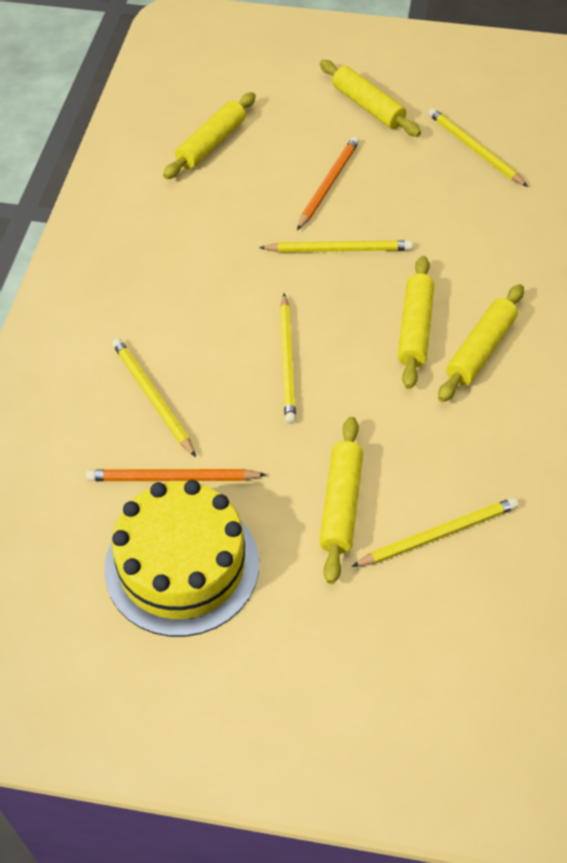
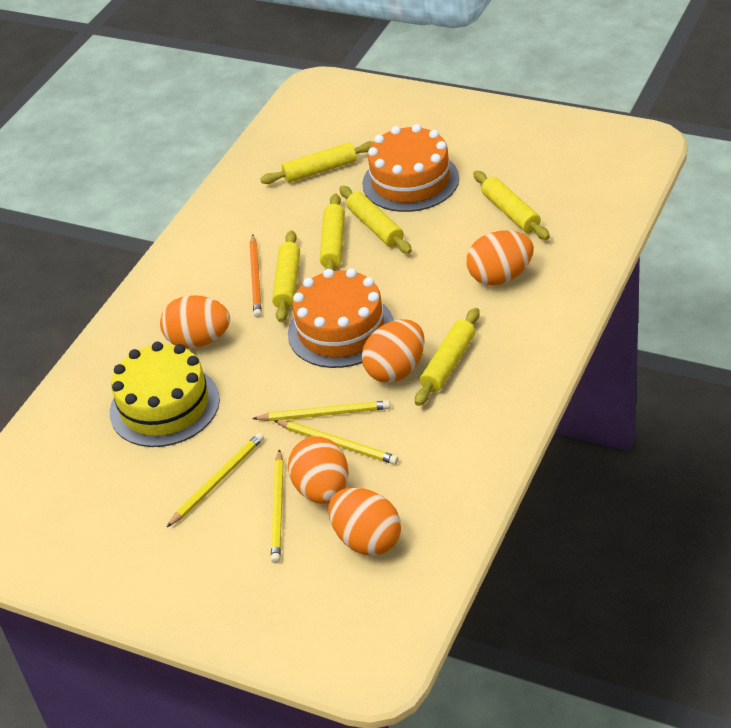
orange cake: none = 0 -> [288,268,394,368] [362,124,459,212] = 2
orange egg: none = 0 -> [160,295,230,349] [288,436,349,504] [328,488,401,556] [362,319,425,383] [467,230,534,285] = 5
orange pencil: [86,469,266,481] [297,137,359,230] = 2 -> [250,235,262,318] = 1
yellow pencil: [112,338,196,457] [259,240,413,252] [280,293,296,424] [351,497,519,567] [428,108,528,187] = 5 -> [167,433,264,527] [252,400,391,421] [271,449,284,563] [274,420,399,465] = 4
yellow rolling pin: [163,92,256,179] [319,417,363,584] [320,60,421,137] [398,256,434,389] [438,284,524,402] = 5 -> [260,141,373,184] [272,230,300,322] [320,194,345,271] [339,186,412,254] [415,308,480,406] [473,171,550,240] = 6

